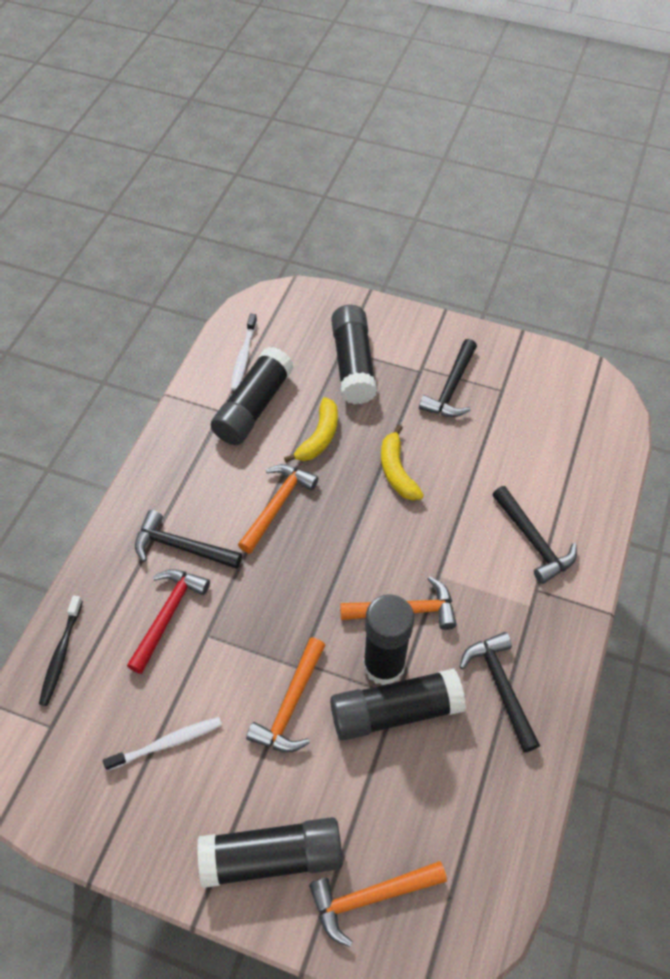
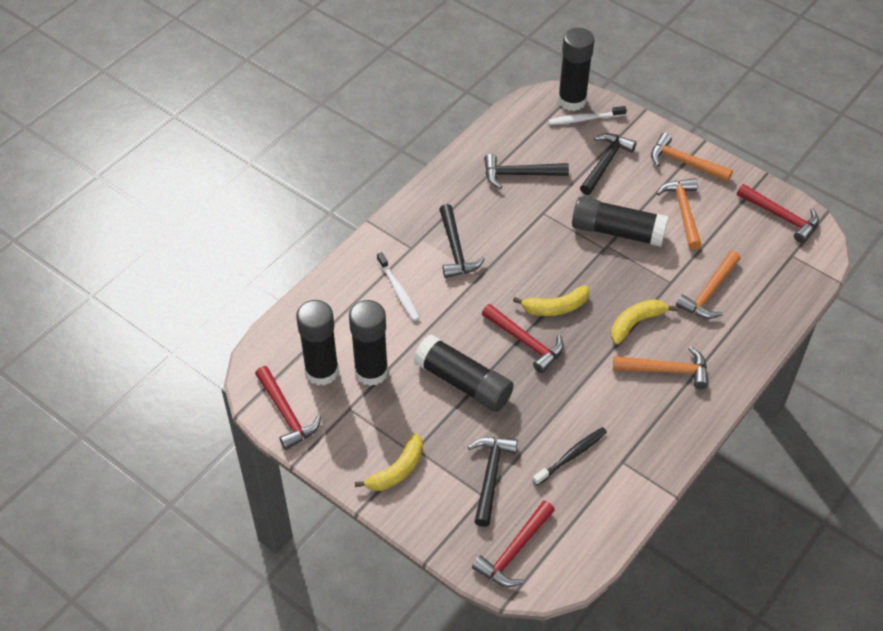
red hammer: [127,569,210,674] = 1 -> [255,366,321,450] [472,501,555,587] [482,304,564,373] [737,184,819,243] = 4
yellow banana: [284,397,338,463] [381,425,424,500] = 2 -> [355,433,423,491] [513,285,589,316] [611,299,677,344] = 3

